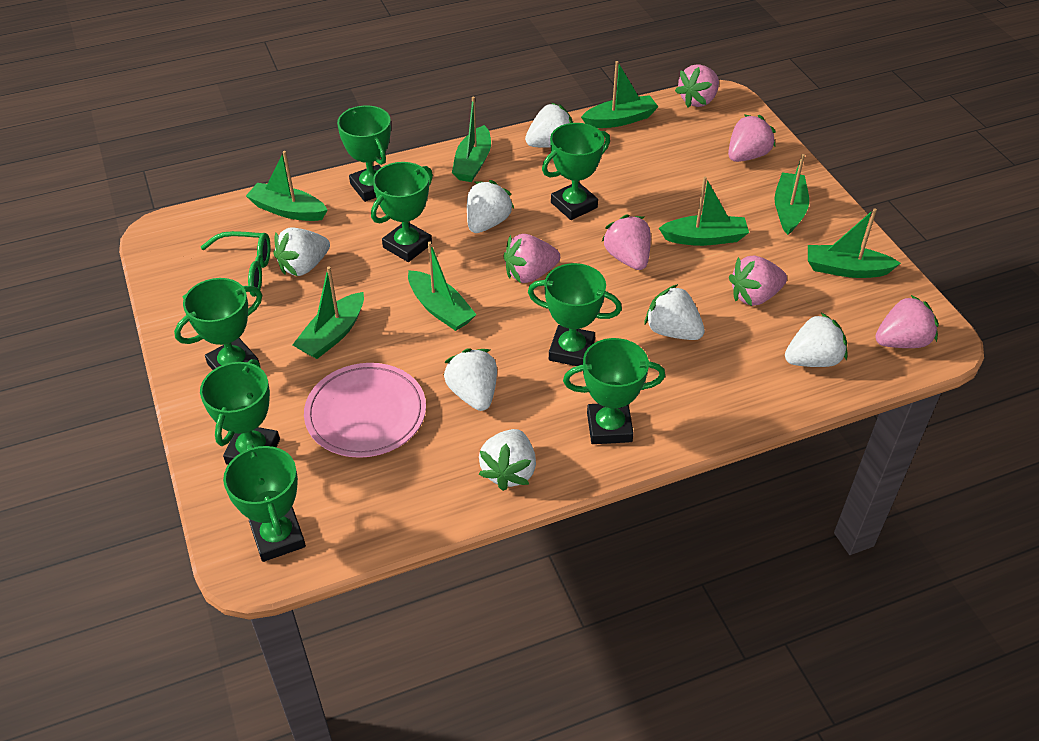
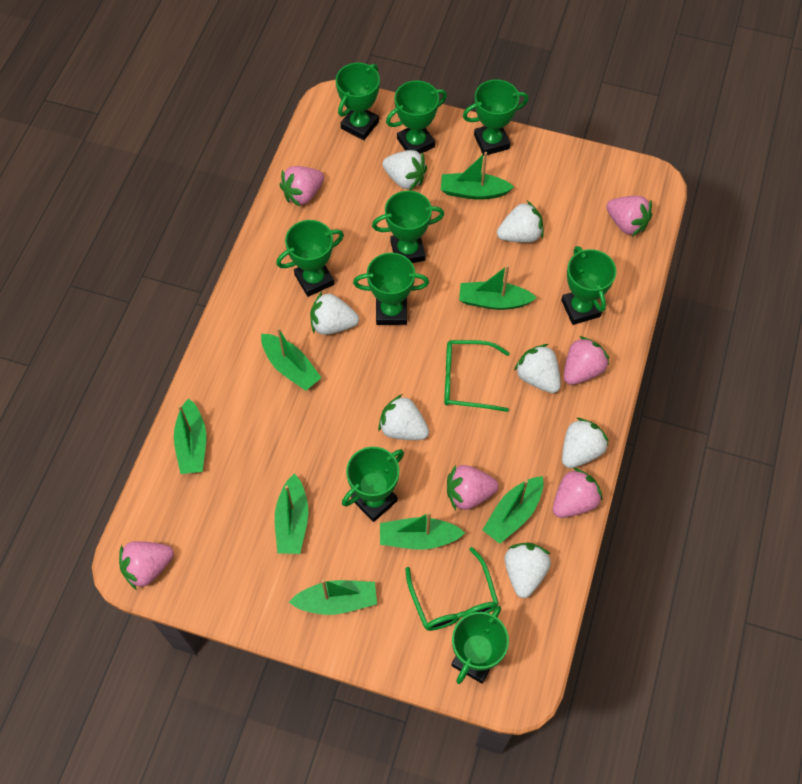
green glasses: [183,231,271,299] = 1 -> [405,547,499,631] [444,340,510,412] = 2
green trophy: [174,278,262,370] [200,359,280,465] [223,444,306,562] [337,106,391,202] [371,162,433,262] [528,263,622,366] [542,123,610,220] [563,338,665,444] = 8 -> [276,220,344,297] [336,63,380,140] [342,447,404,522] [353,253,429,325] [372,191,444,263] [386,80,447,154] [451,606,509,684] [463,79,529,156] [561,246,616,325] = 9
pink plate: [304,363,426,458] = 1 -> none = 0

